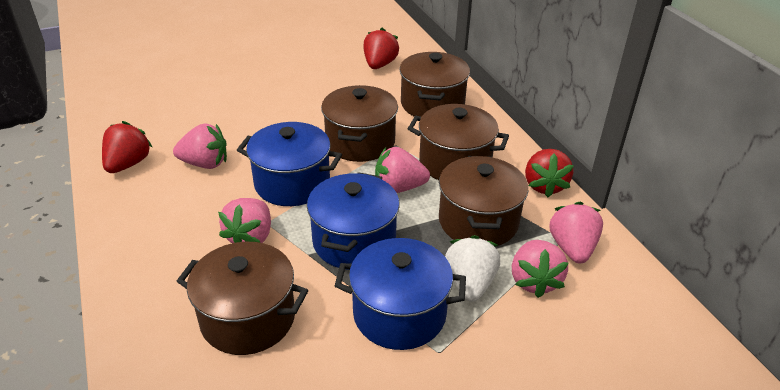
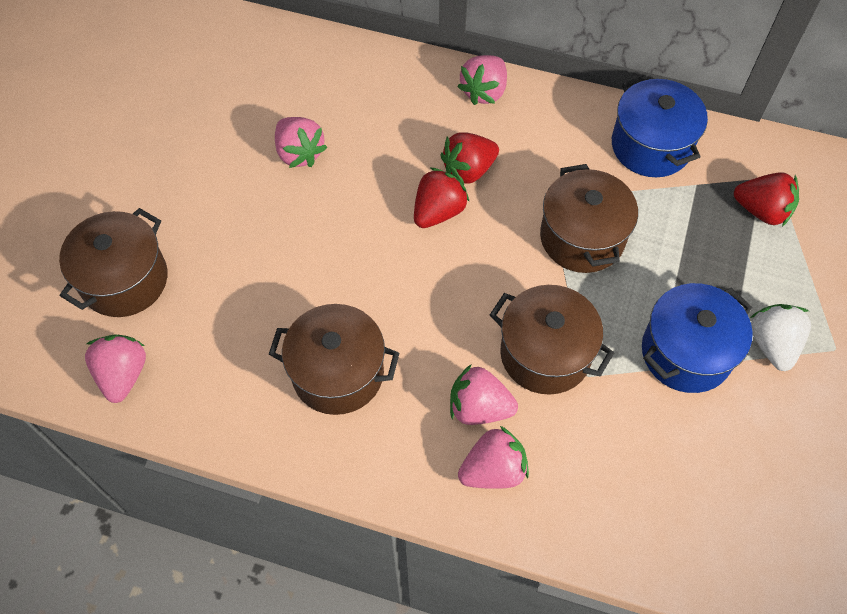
blue pot: [237,122,342,206] [307,172,400,270] [335,238,466,350] = 3 -> [612,76,708,177] [642,283,753,393] = 2
brown pot: [177,242,308,355] [321,85,398,162] [400,52,470,117] [408,104,509,180] [439,156,528,246] = 5 -> [59,208,167,317] [269,304,399,415] [490,285,614,395] [540,164,638,273] = 4

